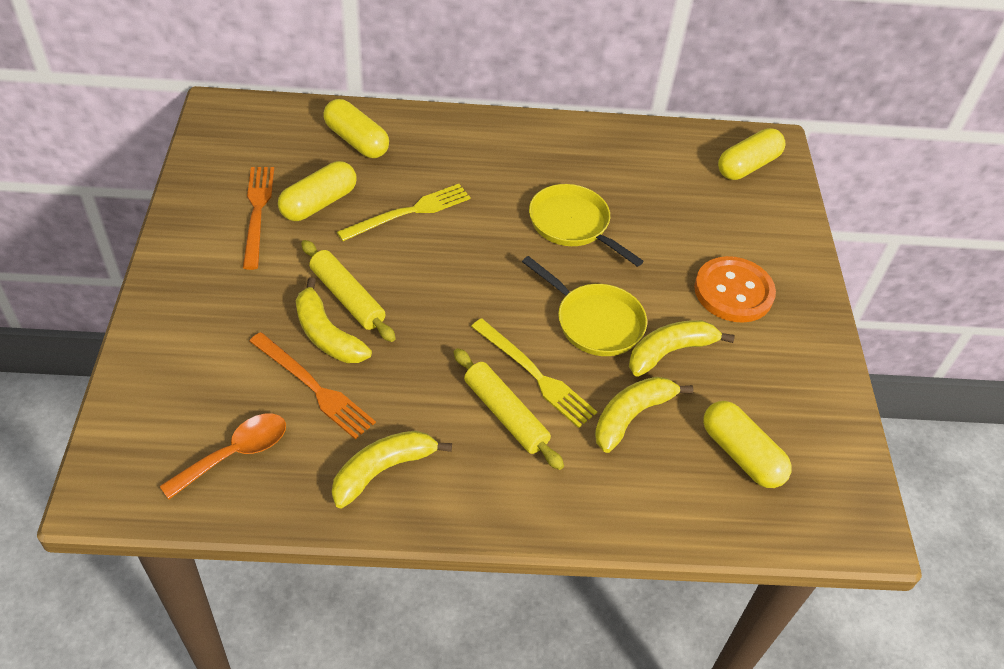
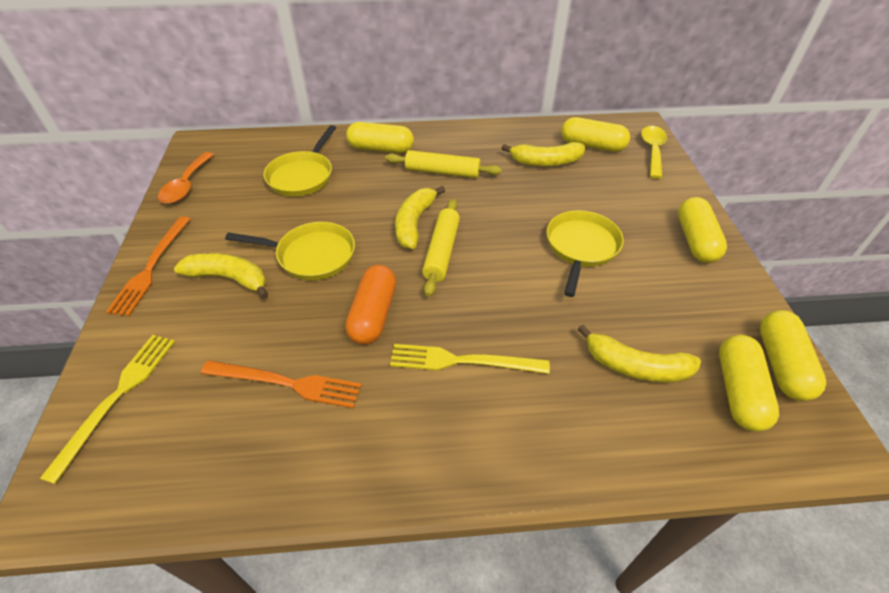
orange button: [694,256,776,323] = 1 -> none = 0
orange capsule: none = 0 -> [345,265,396,345] = 1
yellow capsule: [278,161,357,221] [323,99,389,158] [703,401,792,488] [718,128,786,180] = 4 -> [346,122,414,153] [561,117,630,152] [678,197,727,263] [719,335,779,432] [760,310,826,401] = 5
yellow pan: [522,256,647,356] [529,184,644,267] = 2 -> [225,222,355,280] [263,125,336,197] [546,210,624,297] = 3
yellow spoon: none = 0 -> [641,126,667,179] = 1

